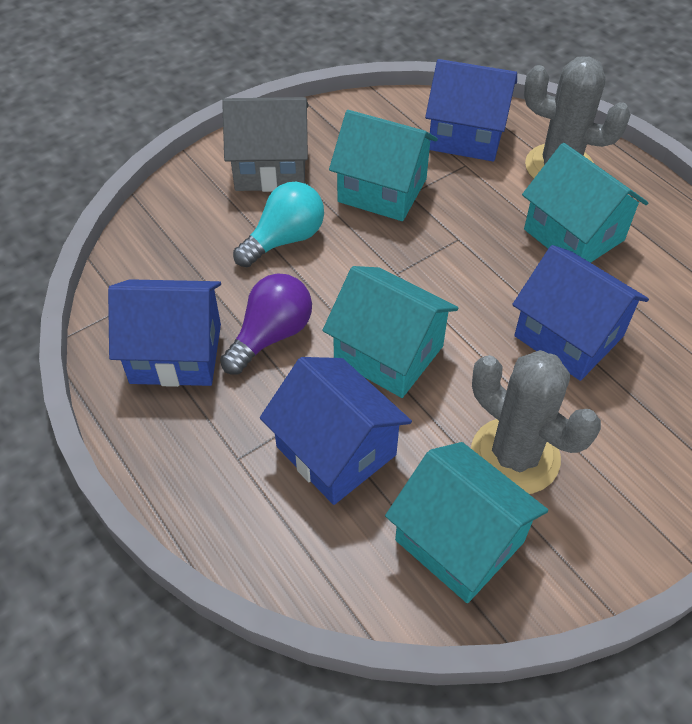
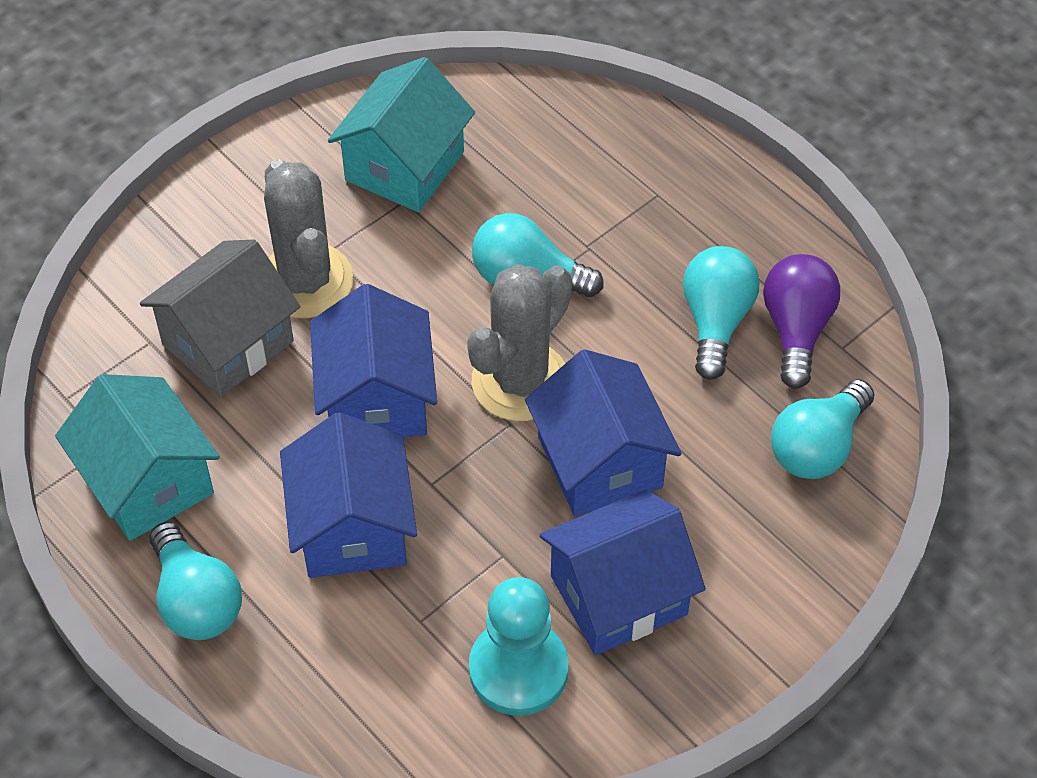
turquoise house: [322,266,458,398] [329,110,438,221] [385,442,548,603] [522,143,648,263] = 4 -> [55,374,220,541] [328,57,475,212] = 2
turquoise light bulb: [233,182,324,267] = 1 -> [150,522,242,640] [472,213,604,297] [683,246,760,380] [771,379,875,479] = 4
turquoise pawn: none = 0 -> [469,577,569,716] = 1

